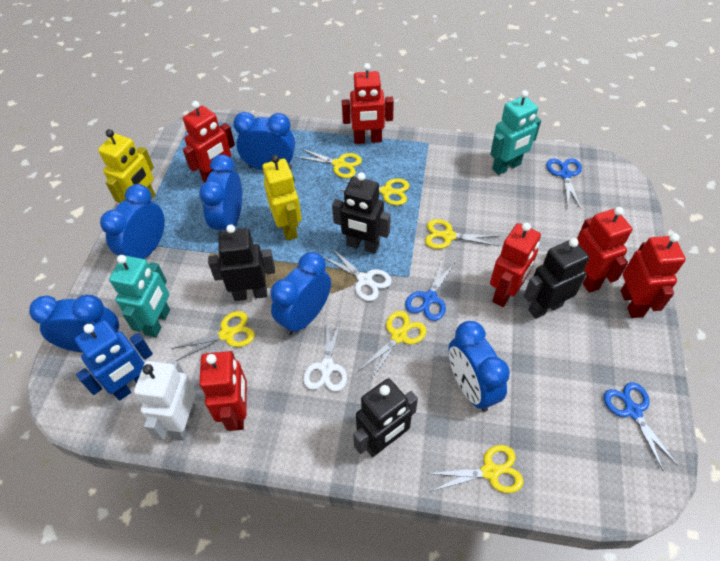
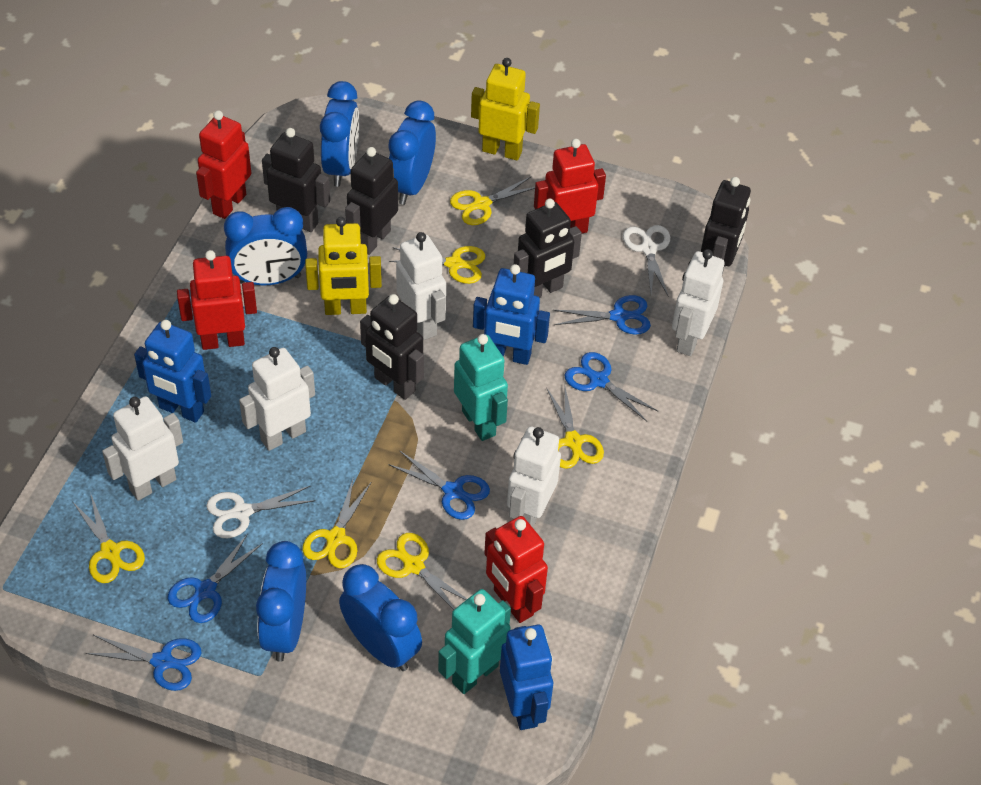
black robot: [208,224,275,301] [332,172,391,254] [353,378,418,457] [524,238,589,319] = 4 -> [262,128,330,232] [345,147,398,255] [360,294,424,400] [514,199,582,298] [701,177,751,275] = 5
blue clock: [29,294,119,353] [100,184,165,259] [199,155,242,231] [233,112,295,170] [271,252,331,335] [448,321,510,412] = 6 -> [224,207,307,285] [256,541,306,662] [320,81,359,187] [339,564,422,671] [388,100,436,205] = 5
blue robot: [75,320,153,401] = 1 -> [134,320,211,423] [473,264,550,365] [500,625,553,730] = 3
blue scissors: [405,257,456,321] [546,158,582,209] [604,382,678,470] = 3 -> [86,635,202,691] [168,534,263,623] [390,450,490,520] [553,295,651,335] [564,352,659,421] = 5
red robot: [183,101,235,182] [199,351,247,431] [342,63,394,144] [490,222,541,307] [577,207,632,293] [621,233,686,318] = 6 -> [177,250,257,350] [196,110,251,219] [484,516,548,623] [534,139,606,234] = 4
white robot: [134,360,196,441] = 1 -> [102,396,183,501] [239,347,315,451] [396,232,446,340] [507,426,561,528] [672,249,724,356] = 5

